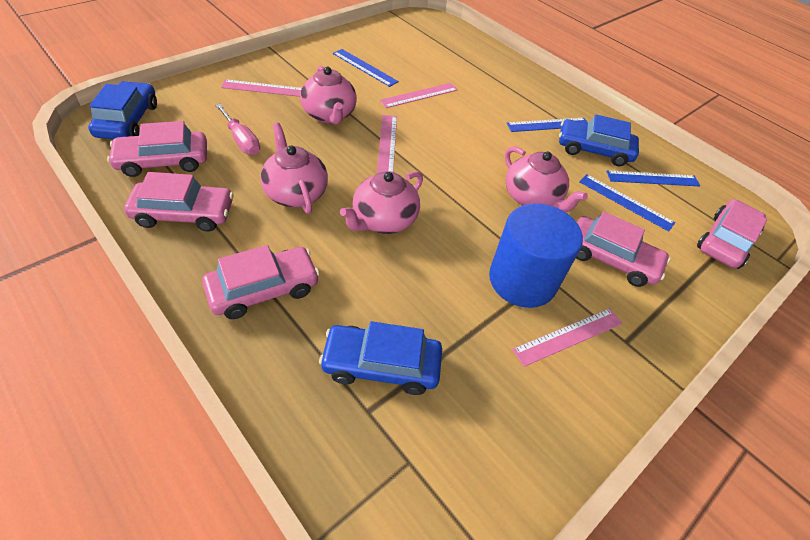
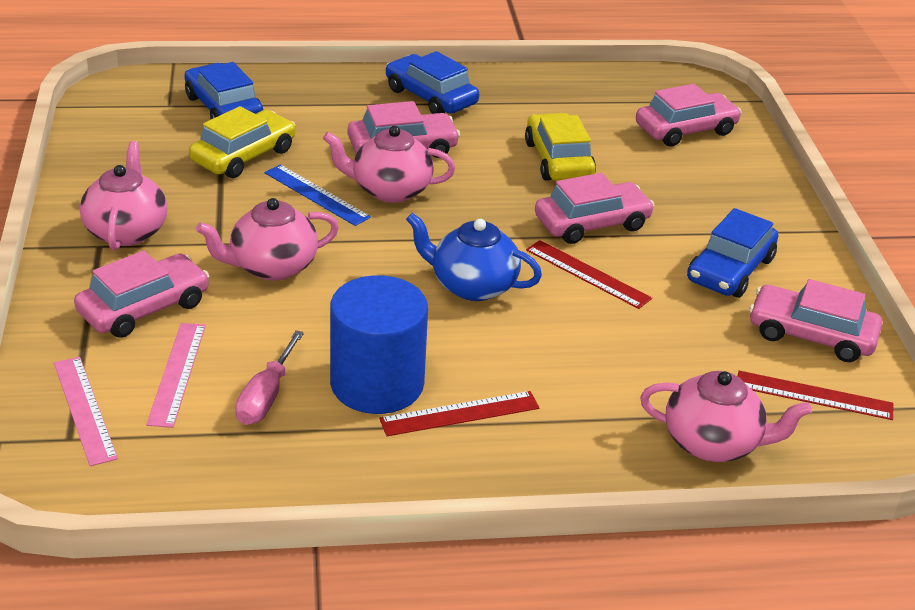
blue ruler: [333,49,399,87] [507,118,588,132] [579,174,675,232] [606,170,700,187] = 4 -> [264,164,371,226] = 1
blue teapot: none = 0 -> [406,213,542,301] = 1
pink ruler: [221,79,302,97] [377,115,397,174] [380,83,458,108] [512,308,623,367] = 4 -> [54,357,118,466] [146,323,206,428] = 2
red ruler: none = 0 -> [379,391,539,436] [526,240,652,309] [738,371,894,420] = 3
yellow car: none = 0 -> [189,106,296,178] [525,113,596,181] = 2

